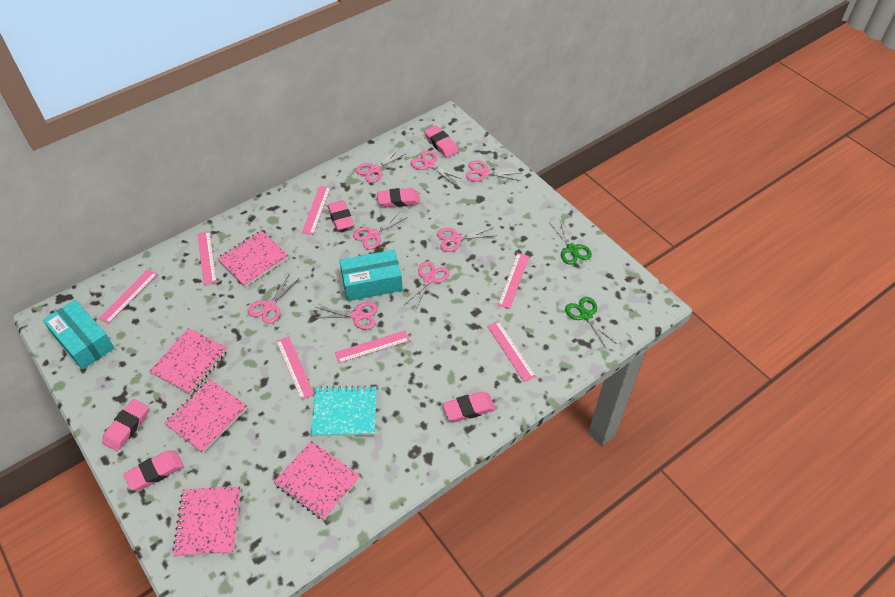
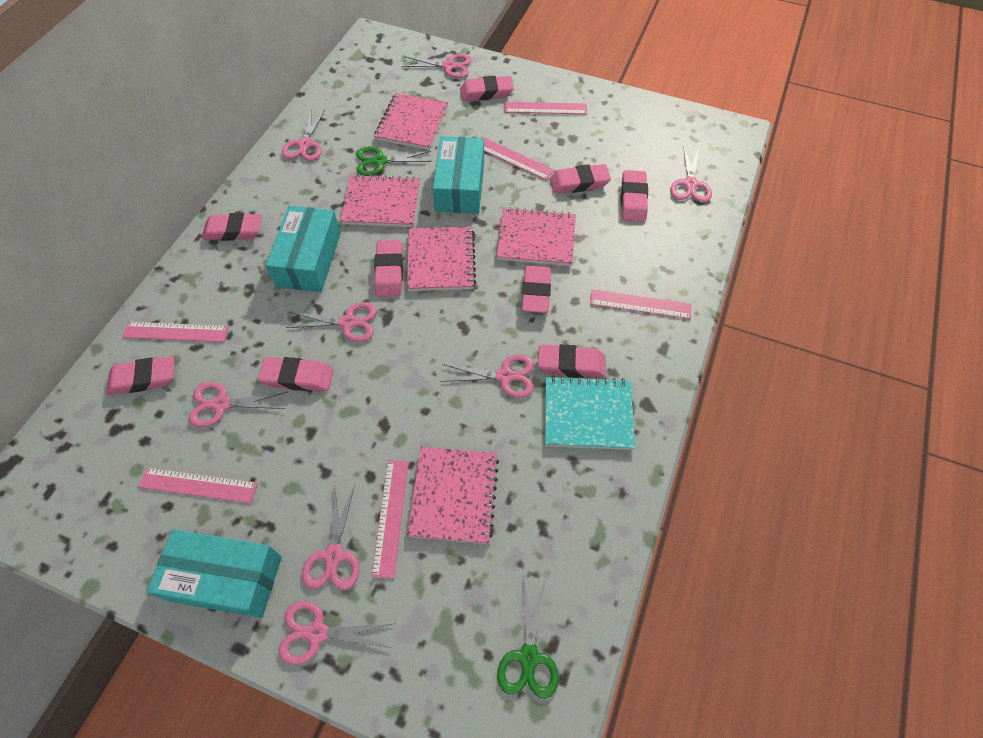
pink eraser: [102,399,149,451] [124,451,184,490] [327,200,354,230] [377,188,420,207] [424,125,459,158] [443,392,496,422] = 6 -> [107,356,174,395] [202,213,262,241] [258,357,334,391] [374,240,403,297] [460,76,514,101] [522,266,551,313] [538,344,605,378] [550,164,611,194] [621,170,648,222] = 9
pink ruler: [99,269,157,324] [197,231,217,285] [276,336,314,400] [302,186,331,235] [335,330,410,363] [487,321,536,382] [498,253,529,309] = 7 -> [122,322,229,342] [139,467,258,503] [372,460,408,578] [481,137,555,180] [505,102,587,114] [590,289,691,319] = 6
turquoise box: [43,300,114,370] [339,250,403,301] = 2 -> [147,529,282,618] [266,206,341,292] [433,136,484,214] = 3

